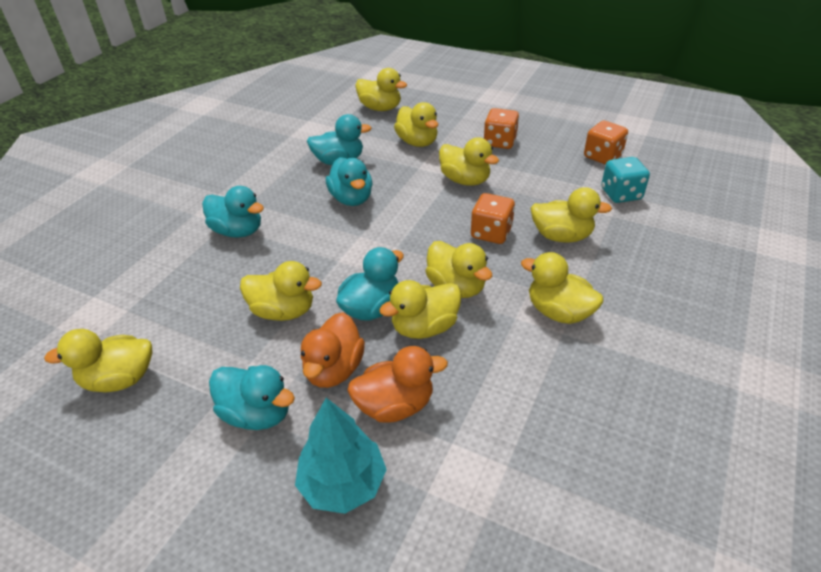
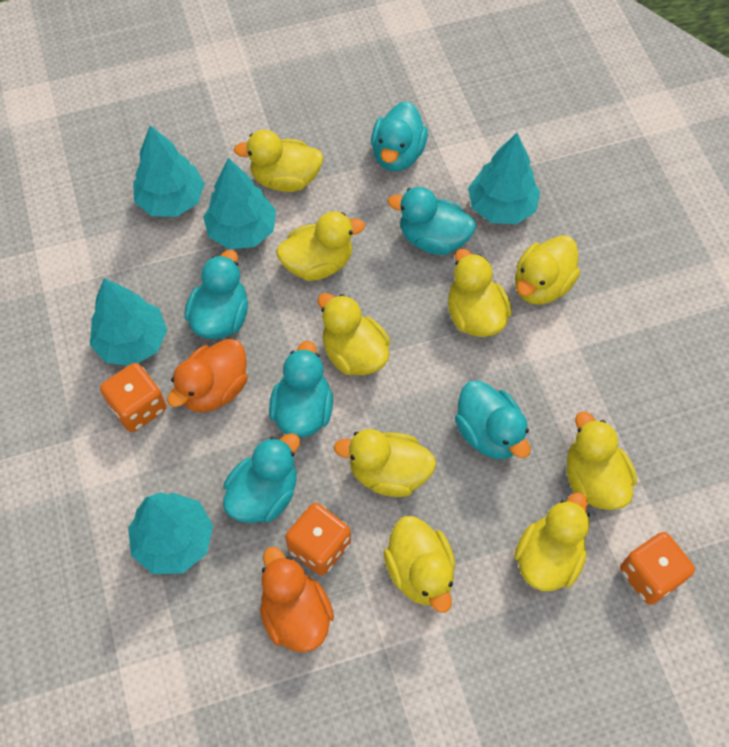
turquoise dice: [601,157,650,203] = 1 -> none = 0
turquoise duck: [202,186,264,238] [209,365,295,430] [307,114,372,165] [326,157,372,206] [336,247,404,321] = 5 -> [184,250,248,339] [223,433,300,523] [269,340,333,437] [371,101,428,171] [388,187,476,255] [455,380,531,459] = 6
turquoise tree: [295,398,387,514] = 1 -> [90,278,167,365] [128,492,213,574] [133,125,205,217] [203,158,276,249] [468,133,540,224] = 5

